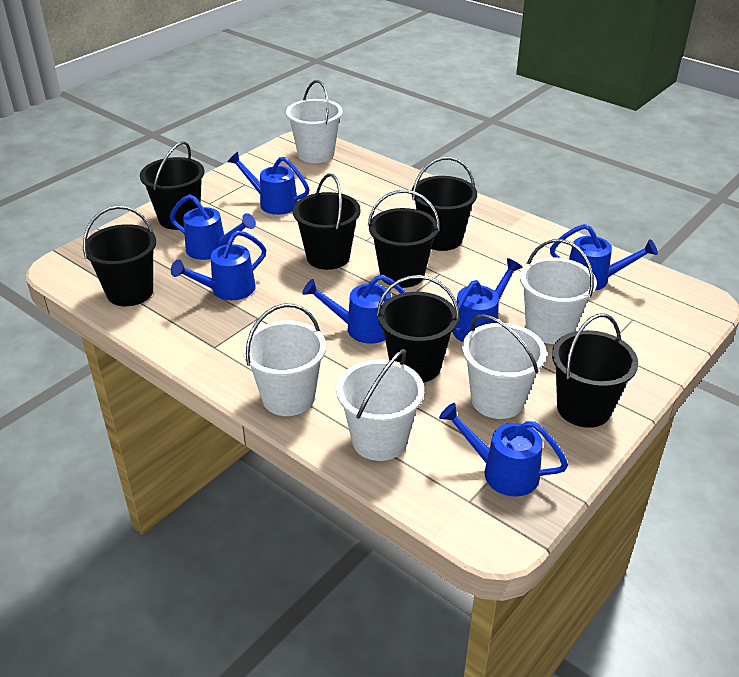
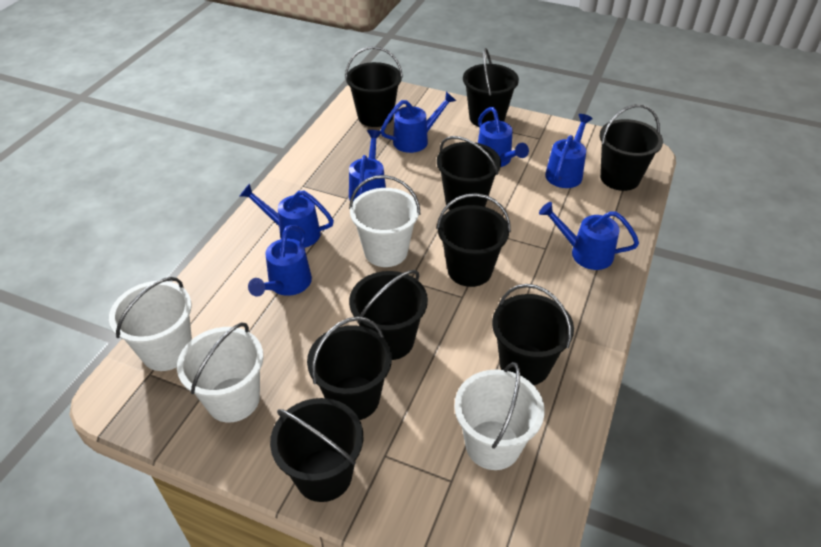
black bucket: [83,206,156,306] [140,141,205,230] [293,173,361,270] [368,190,440,288] [377,275,459,383] [411,157,477,251] [552,314,638,428] = 7 -> [270,398,364,502] [307,317,392,420] [345,46,403,127] [349,270,428,360] [436,193,511,287] [437,136,501,210] [463,48,519,127] [492,284,574,385] [600,104,663,191] = 9
white bucket: [243,304,326,416] [286,80,343,163] [336,349,424,461] [462,314,546,419] [520,239,597,344] = 5 -> [109,277,192,371] [177,323,263,422] [349,175,420,267] [455,362,545,470] = 4

